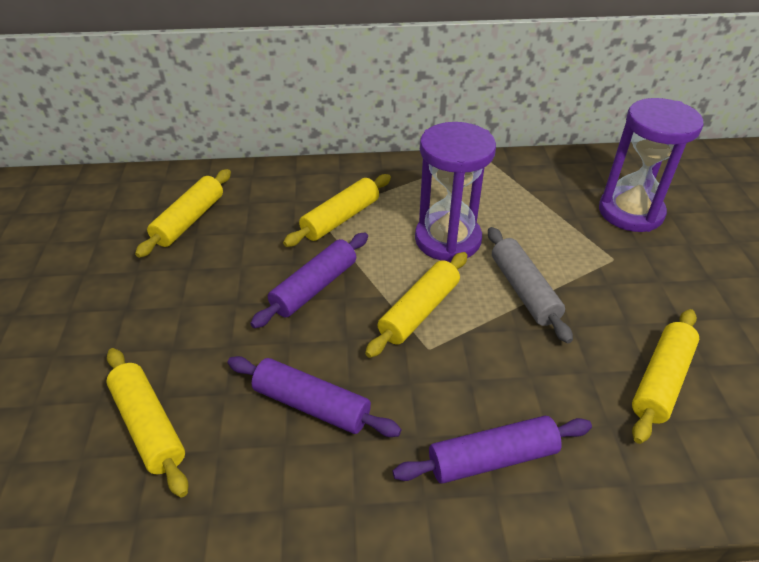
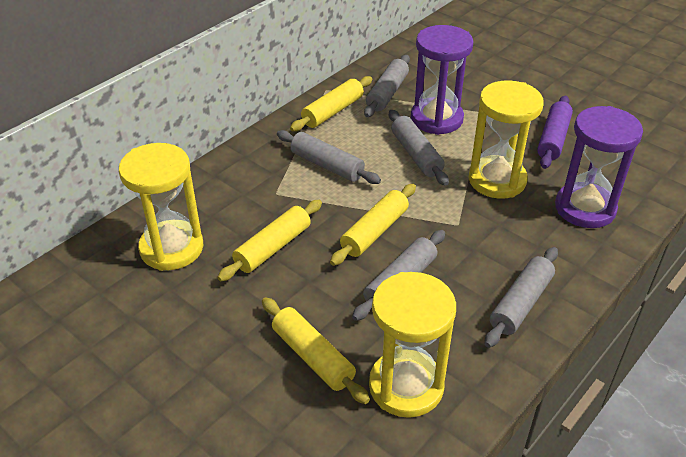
grey rolling pin: [488,227,573,343] = 1 -> [277,130,381,184] [352,230,445,321] [364,55,410,117] [389,110,449,186] [485,247,558,348] = 5
purple rolling pin: [227,356,401,437] [250,233,368,328] [393,416,592,484] = 3 -> [537,96,573,169] = 1
yellow hourglass: none = 0 -> [119,143,204,271] [369,272,456,418] [468,80,544,199] = 3
yellow rolling pin: [106,348,189,497] [135,169,231,258] [283,174,391,247] [365,252,467,358] [632,309,699,444] = 5 -> [217,200,322,281] [262,297,370,404] [290,76,372,131] [330,184,416,266] = 4

